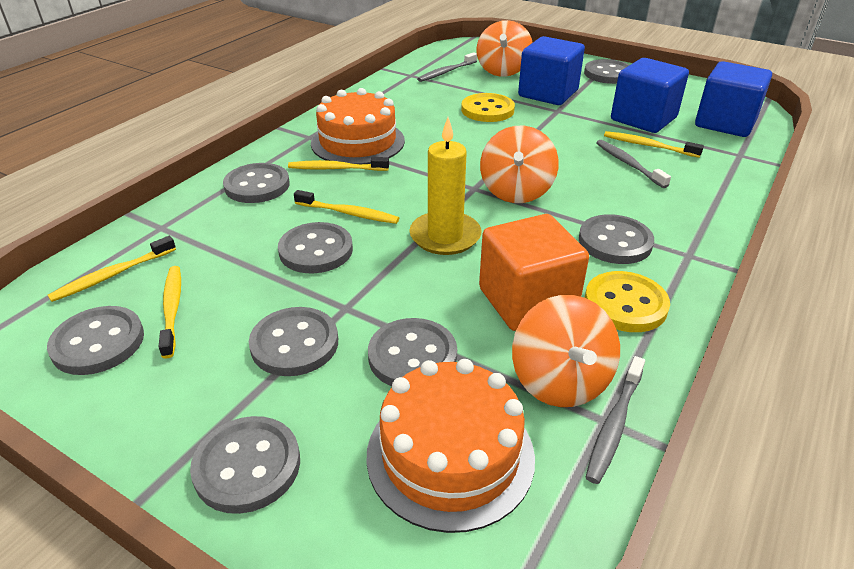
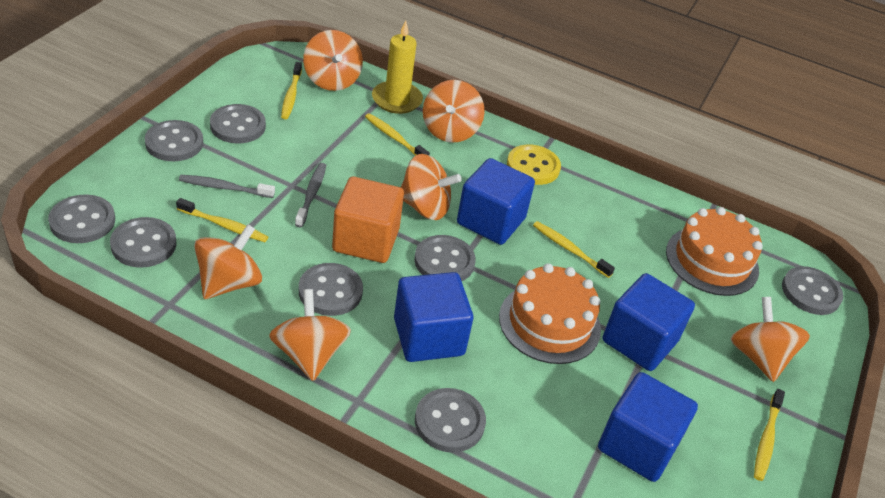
blue cube: [518,36,585,105] [611,58,689,133] [695,61,772,137] = 3 -> [394,272,473,362] [457,158,535,245] [598,372,698,482] [603,273,695,371] = 4
grey toothbrush: [417,52,477,82] [586,356,645,484] [596,140,671,188] = 3 -> [179,175,275,198] [295,163,326,228] = 2
orange spinning top: [477,20,533,77] [480,126,559,203] [512,295,620,407] = 3 -> [194,224,262,299] [269,289,351,381] [303,30,363,91] [400,154,462,220] [423,80,485,143] [731,297,810,382] = 6
yellow button: [461,93,515,122] [585,271,670,332] = 2 -> [507,144,561,185] = 1

